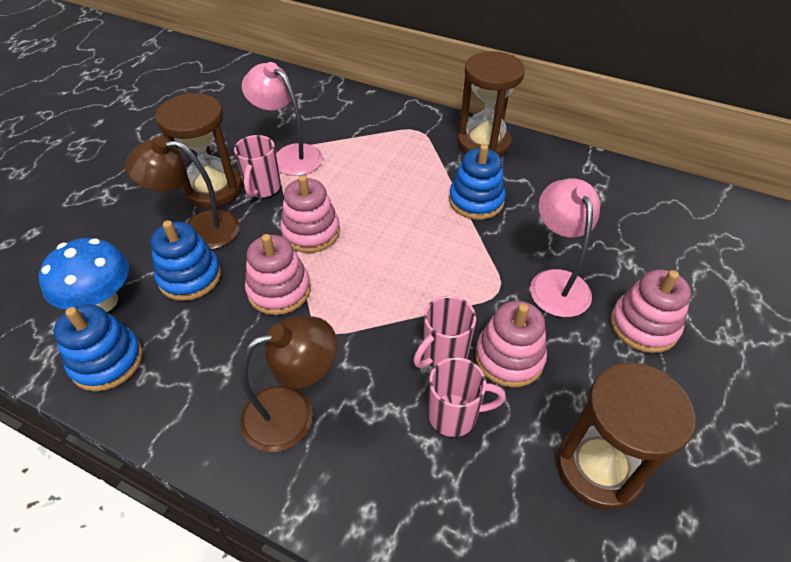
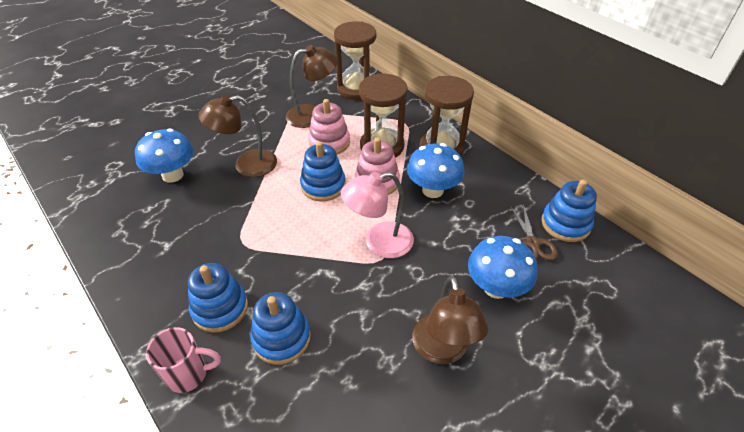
blue mushroom: [38,238,129,312] = 1 -> [135,129,193,183] [407,143,464,198] [468,236,538,299] = 3
blue stacking toy: [54,304,143,391] [151,220,221,301] [449,144,506,220] = 3 -> [188,263,248,333] [250,292,311,365] [300,141,346,201] [541,180,597,242] = 4
brown lamp: [125,137,240,250] [240,316,337,452] = 2 -> [198,94,277,177] [286,45,338,128] [412,276,488,364] = 3
brown scissors: none = 0 -> [510,204,558,261] = 1
pink lamp: [242,62,323,176] [530,178,600,317] = 2 -> [341,172,414,258] = 1
pink mug: [234,135,281,198] [413,296,476,368] [428,357,506,437] = 3 -> [146,327,221,393] = 1
pink stacking toy: [245,234,311,315] [280,175,340,253] [475,301,547,387] [611,269,691,353] = 4 -> [308,99,350,154] [355,137,400,195] = 2

